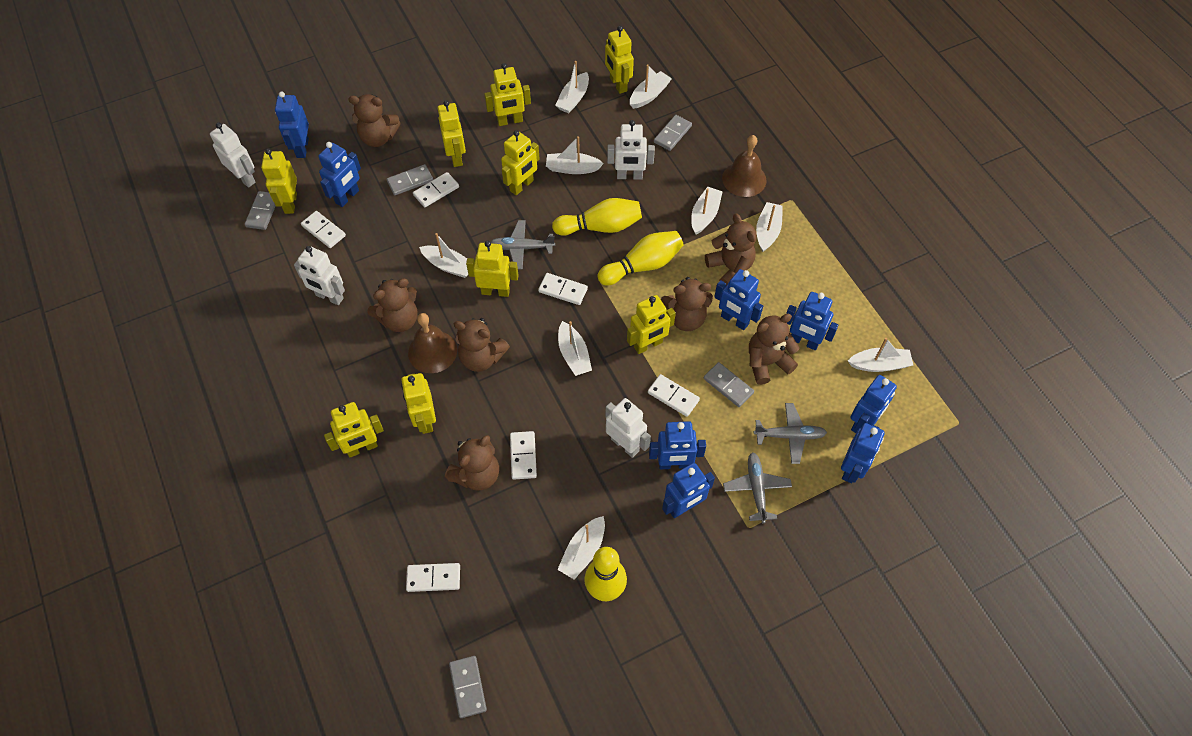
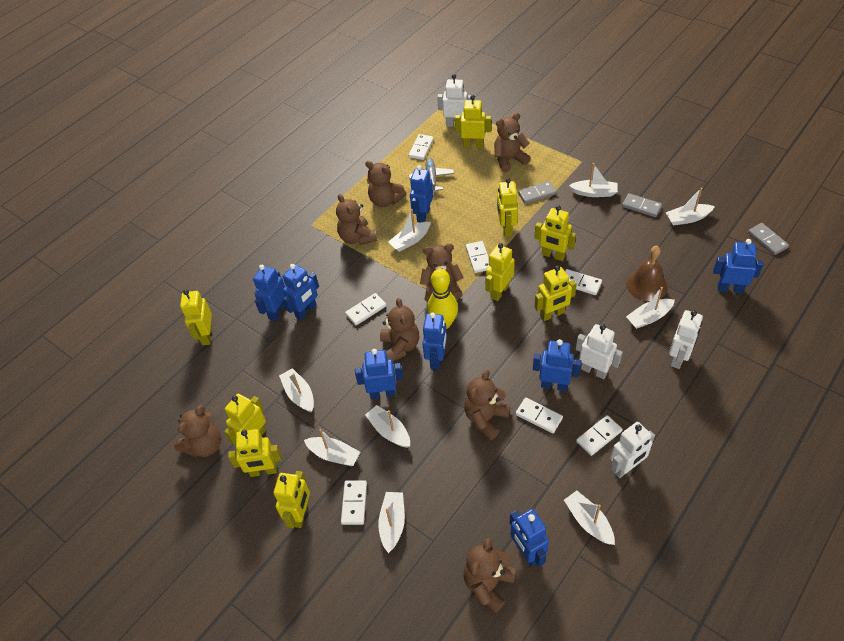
brown bell: [408,313,457,373] [722,135,767,197] = 2 -> [626,246,668,301] = 1
brown teddy bear: [348,94,401,147] [367,278,417,332] [445,435,499,491] [454,318,510,372] [661,277,713,331] [705,214,757,285] [749,314,799,385] = 7 -> [174,405,221,457] [336,194,377,245] [365,161,407,207] [380,298,419,361] [420,244,464,302] [463,538,516,613] [464,370,511,440] [494,113,531,173] = 8
grey domino: [245,191,276,230] [387,164,433,195] [449,656,487,718] [654,115,692,151] [704,362,754,407] = 5 -> [518,181,557,204] [622,193,662,217] [748,223,789,255] = 3
grey plane: [491,220,555,269] [723,452,792,523] [754,403,827,464] = 3 -> [409,157,455,193] = 1
white domino: [301,211,346,248] [406,563,460,592] [413,172,459,207] [510,431,537,480] [538,273,588,305] [648,374,700,417] = 6 -> [341,481,367,525] [345,293,386,325] [409,134,434,160] [466,241,489,273] [515,398,563,433] [565,269,602,295] [576,415,623,456] = 7
yellow bowling pin: [552,198,642,236] [584,547,627,601] [597,231,684,285] = 3 -> [427,269,458,329] = 1

